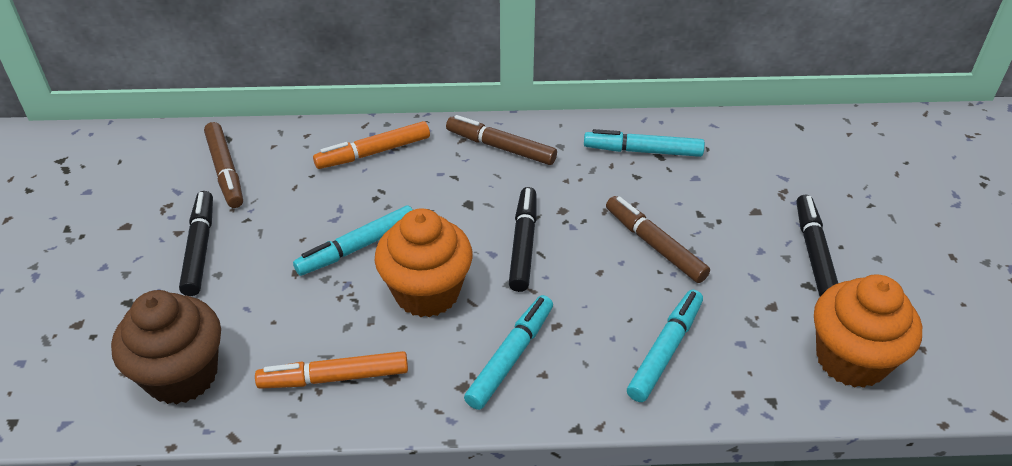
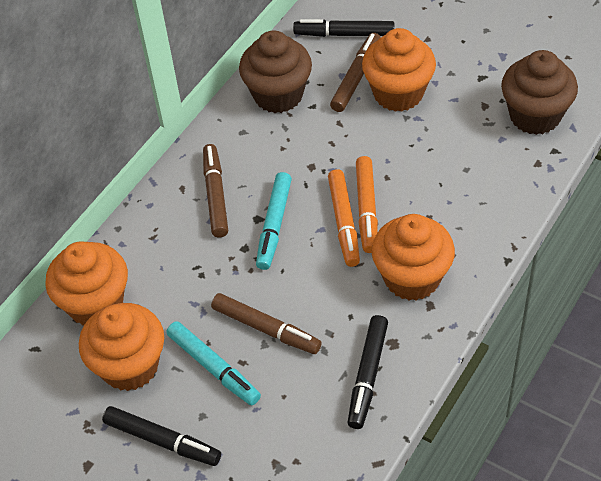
brown cupcake: [111,290,221,404] = 1 -> [239,30,312,113] [501,50,578,135] = 2
orange cupcake: [375,208,473,317] [814,274,922,388] = 2 -> [45,241,128,326] [79,303,164,391] [362,28,436,112] [371,214,455,301] = 4
turquoise marker: [293,206,413,276] [464,295,553,410] [584,129,705,157] [627,290,703,402] = 4 -> [166,321,261,405] [256,172,292,270] = 2

